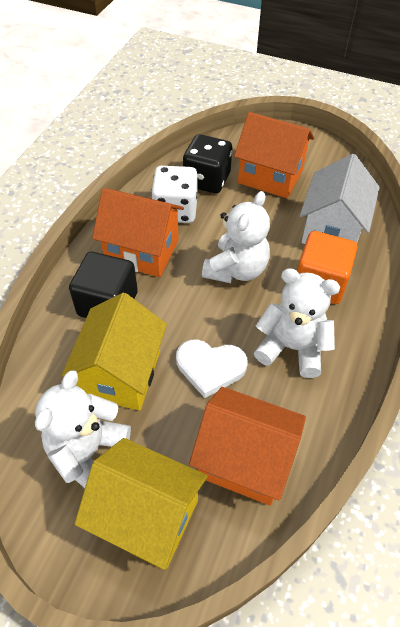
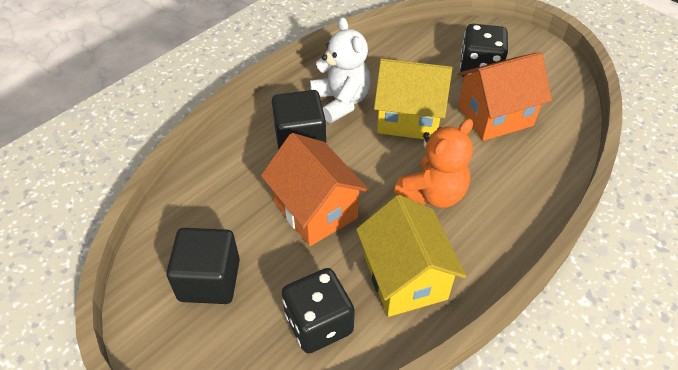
black cube: [69,251,138,318] = 1 -> [166,228,240,304] [272,90,326,150] = 2
black dice: [183,134,232,194] = 1 -> [282,268,355,354] [460,24,508,77] = 2
orange cube: [297,231,358,304] = 1 -> none = 0
orange house: [92,188,184,277] [189,387,306,506] [234,112,314,198] = 3 -> [261,133,369,246] [457,52,552,141] = 2
orange teddy bear: none = 0 -> [394,119,473,208] = 1
white dice: [151,166,198,223] = 1 -> none = 0
white heart: [176,339,248,398] = 1 -> none = 0
white house: [300,154,380,244] = 1 -> none = 0
white teddy bear: [35,370,131,488] [202,191,270,283] [254,268,340,378] = 3 -> [310,17,371,123] = 1

